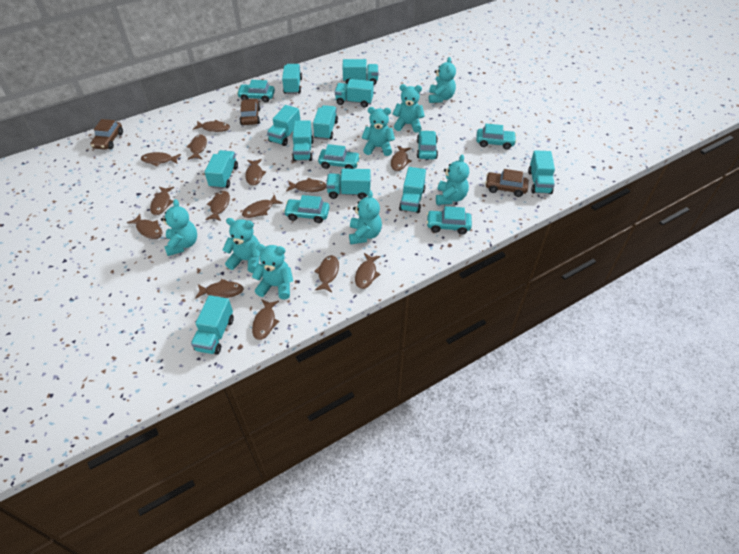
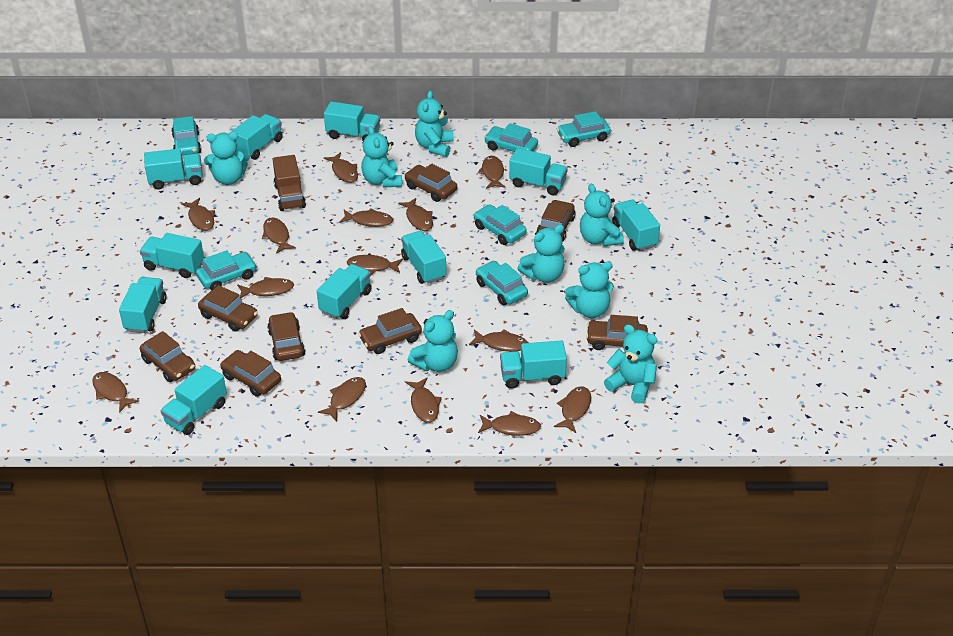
brown car: [90,119,123,150] [240,99,261,125] [485,169,529,197] = 3 -> [140,331,195,382] [198,285,258,332] [220,350,281,397] [267,312,305,361] [358,308,422,354] [404,164,457,202] [536,200,575,242] [586,315,648,350] = 8
brown truck: none = 0 -> [273,155,306,211] = 1

